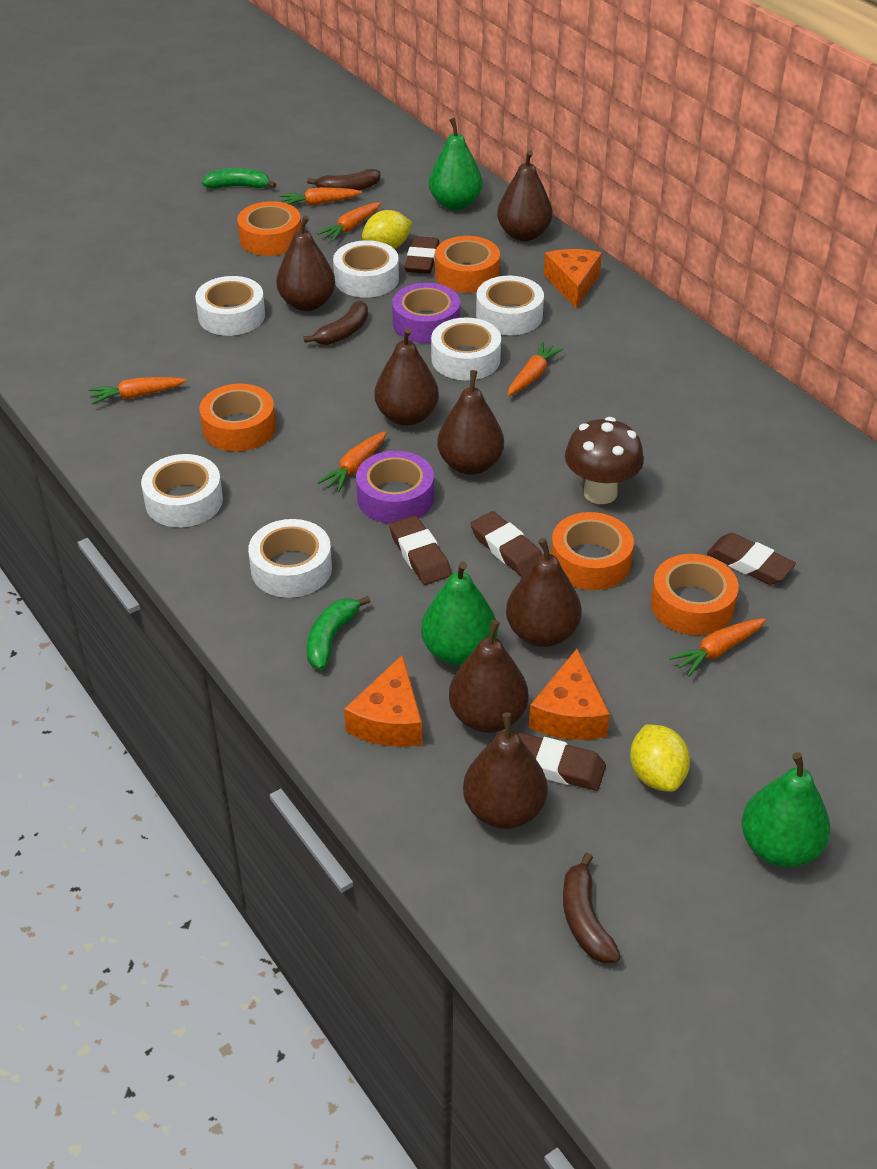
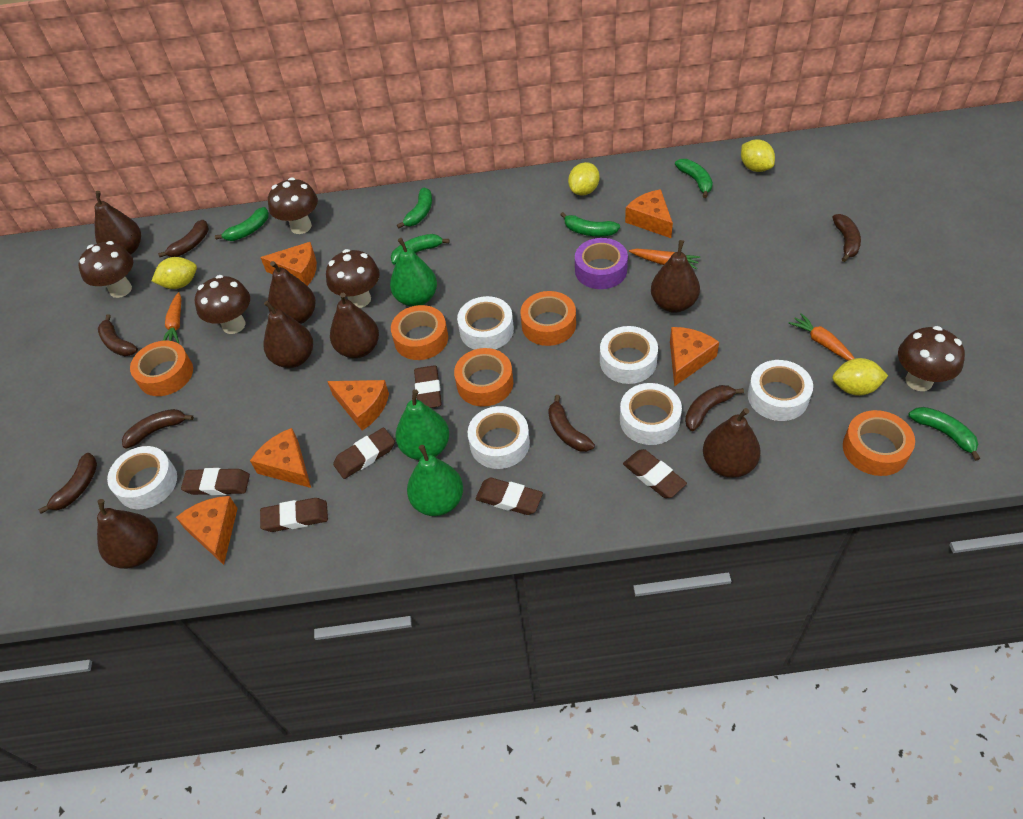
brown banana: [304,301,368,345] [307,169,380,191] [563,853,621,963] = 3 -> [38,453,97,514] [98,314,138,356] [122,409,194,448] [158,220,209,257] [548,395,595,452] [685,385,744,431] [832,214,861,262] = 7
brown eraser: [389,515,452,585] [405,236,439,274] [470,511,542,577] [516,732,606,791] [707,533,796,585] = 5 -> [181,468,250,495] [260,498,328,532] [333,428,395,479] [414,365,442,408] [476,478,543,515] [623,449,687,498] = 6
brown mushroom: [565,417,644,504] = 1 -> [78,241,133,298] [195,275,250,334] [268,177,318,234] [326,249,380,308] [898,326,965,391] = 5
green banana: [202,168,276,189] [307,596,371,670] = 2 -> [215,207,269,241] [391,234,450,264] [397,188,432,229] [560,212,620,236] [675,159,713,198] [908,407,980,461] = 6
orange carrot: [88,377,187,404] [279,187,362,205] [317,202,381,241] [317,431,387,492] [507,342,564,396] [669,618,766,677] = 6 -> [163,292,181,344] [629,249,700,269] [788,313,855,361] = 3
orange cheese: [344,654,422,747] [529,649,610,740] [544,249,602,309] = 3 -> [176,496,238,565] [250,428,311,488] [260,242,317,286] [327,380,389,431] [625,189,673,238] [670,327,719,386] = 6
purple tape: [356,451,434,524] [392,283,460,343] = 2 -> [575,238,628,289] = 1
yellow lemon: [362,210,413,249] [630,724,690,792] = 2 -> [152,257,197,289] [568,162,600,196] [741,140,775,172] [832,358,888,396] = 4

